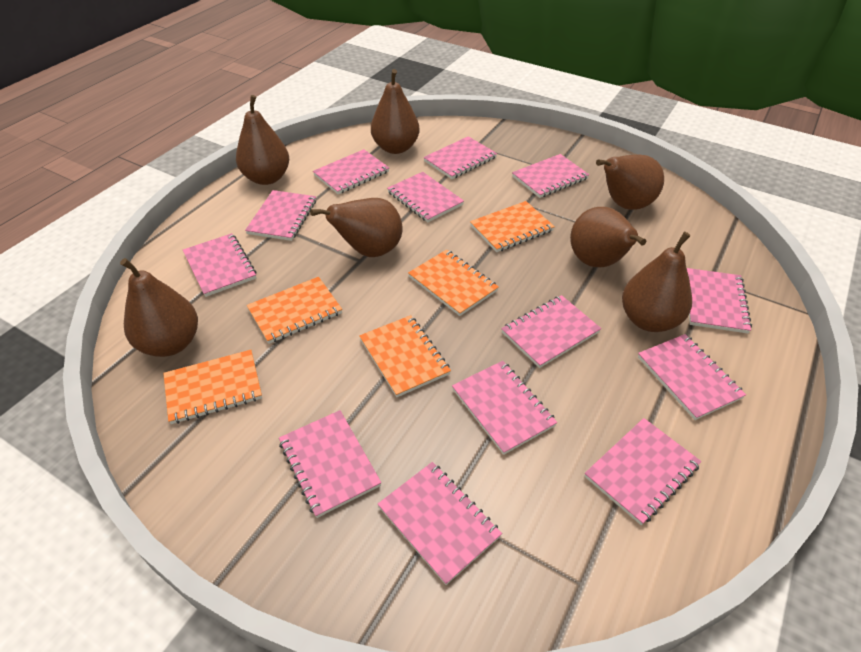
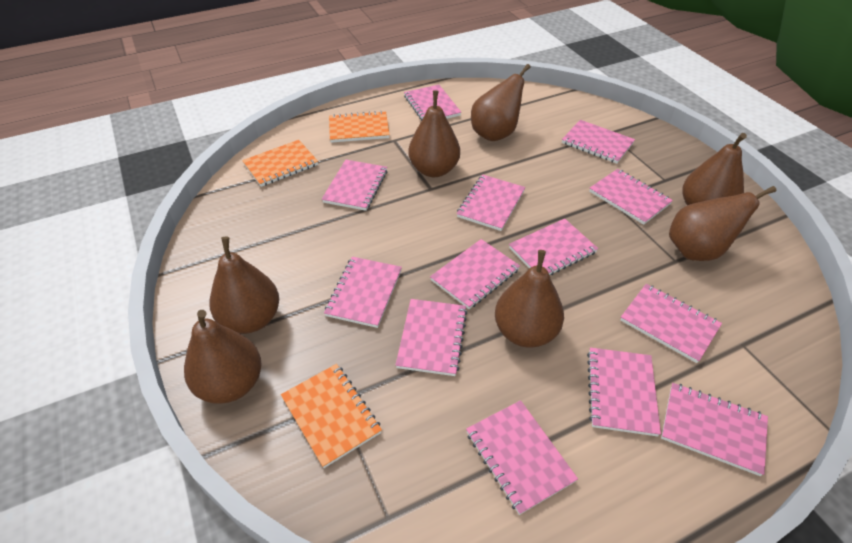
orange notebook: [163,350,262,424] [247,277,342,344] [359,315,451,397] [408,249,499,316] [470,201,555,252] = 5 -> [242,140,318,187] [281,364,382,468] [329,111,390,143] = 3

